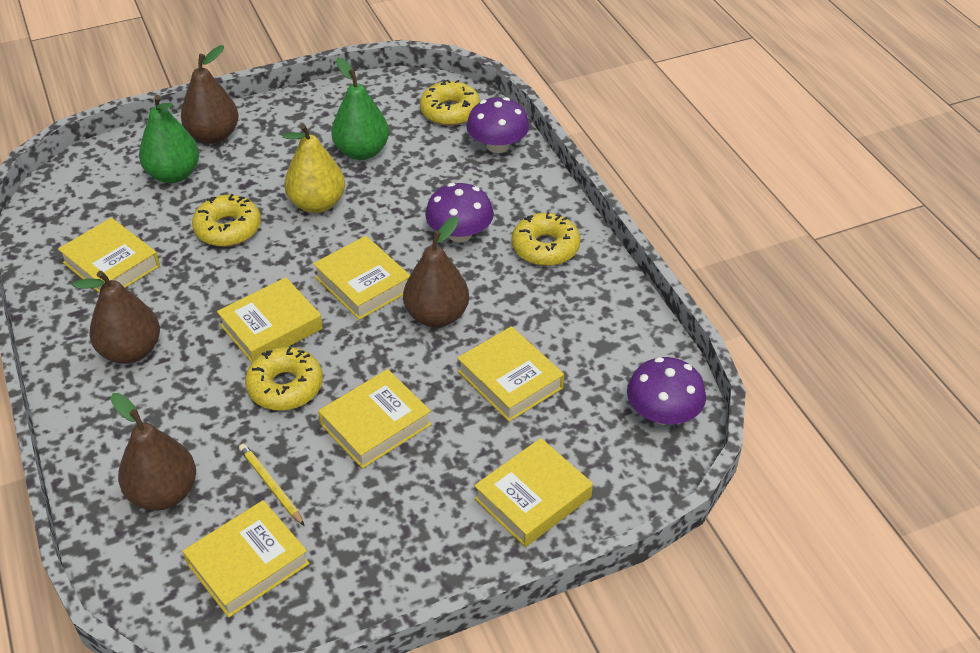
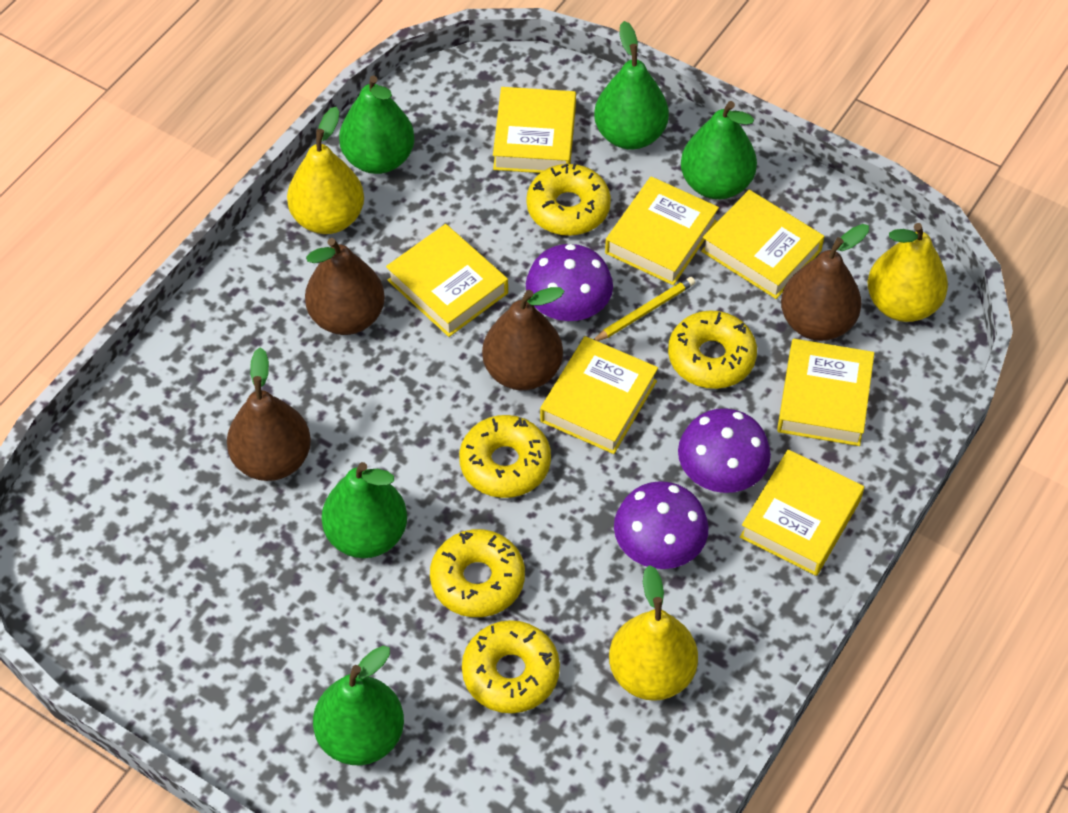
green pear: [139,95,199,183] [331,57,389,160] = 2 -> [313,646,404,765] [322,462,407,558] [339,76,415,174] [594,21,669,150] [681,101,757,199] = 5
yellow donut: [192,194,261,247] [245,347,323,411] [420,80,480,126] [512,212,580,266] = 4 -> [430,529,525,617] [459,415,551,498] [462,620,560,713] [526,163,611,236] [668,310,757,389] = 5
yellow pear: [282,124,345,213] = 1 -> [287,107,364,234] [609,565,698,701] [868,223,948,322] = 3

